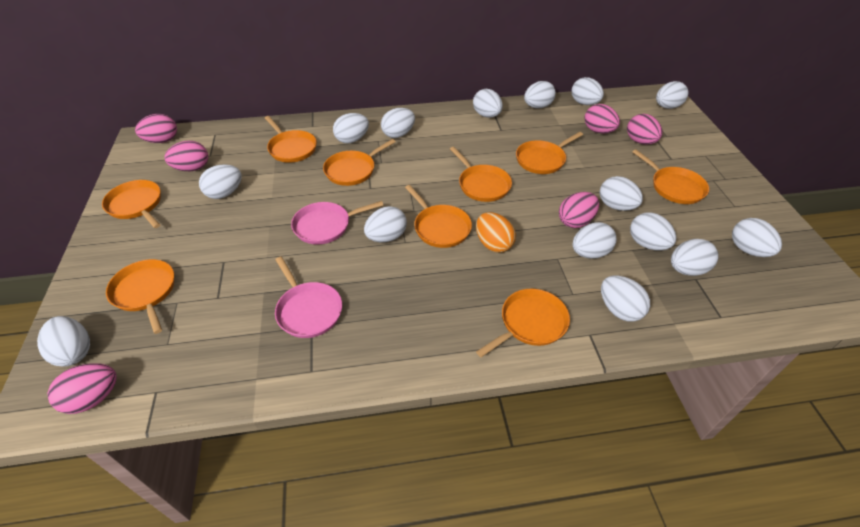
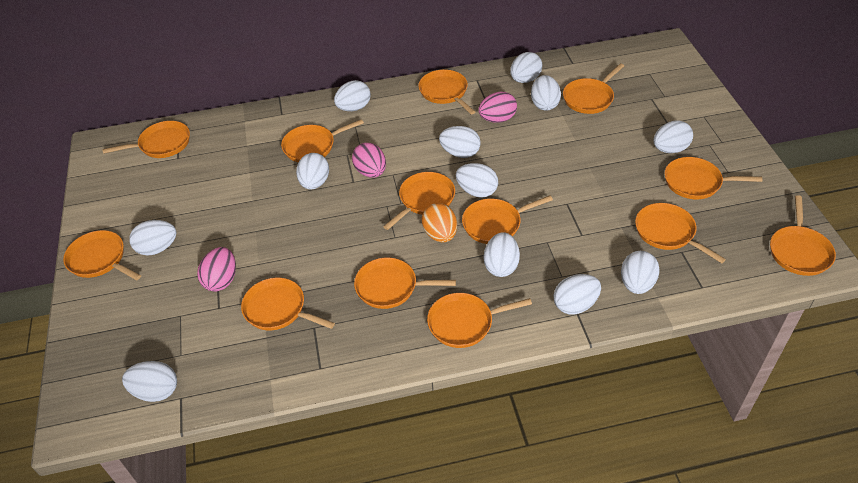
orange pan: [102,180,161,228] [106,259,174,334] [265,116,317,163] [323,139,396,186] [405,185,472,248] [450,147,512,202] [476,289,570,357] [516,132,583,174] [632,149,709,204] = 9 -> [63,230,141,280] [102,121,190,158] [241,278,335,330] [281,119,364,162] [354,257,456,309] [383,172,455,230] [418,70,475,115] [427,293,532,348] [462,196,553,244] [563,63,624,114] [635,203,726,263] [665,157,762,199] [770,195,836,276] = 13
pink egg: [48,363,117,414] [135,114,177,143] [164,141,208,171] [559,192,599,228] [585,104,620,133] [627,114,662,145] = 6 -> [197,247,236,292] [352,143,386,177] [478,92,517,123] = 3
pink pan: [275,257,342,338] [291,201,384,245] = 2 -> none = 0
white egg: [37,316,90,367] [199,164,242,199] [333,113,369,144] [364,206,407,242] [381,108,415,138] [473,89,503,118] [524,81,556,108] [572,77,604,105] [572,222,617,259] [600,176,643,211] [601,276,650,322] [630,213,677,250] [656,81,689,109] [671,239,718,276] [732,218,782,257] = 15 -> [122,361,177,402] [129,220,177,256] [296,153,329,190] [334,80,371,111] [439,126,481,158] [456,163,498,198] [484,232,520,277] [510,52,542,83] [531,75,561,110] [553,274,601,315] [621,251,660,294] [653,120,693,153] = 12

